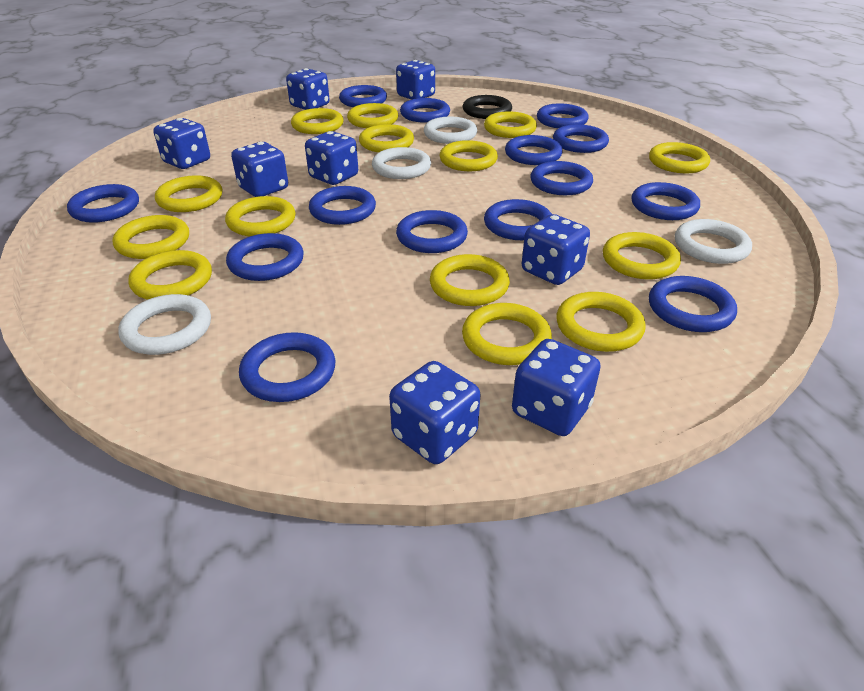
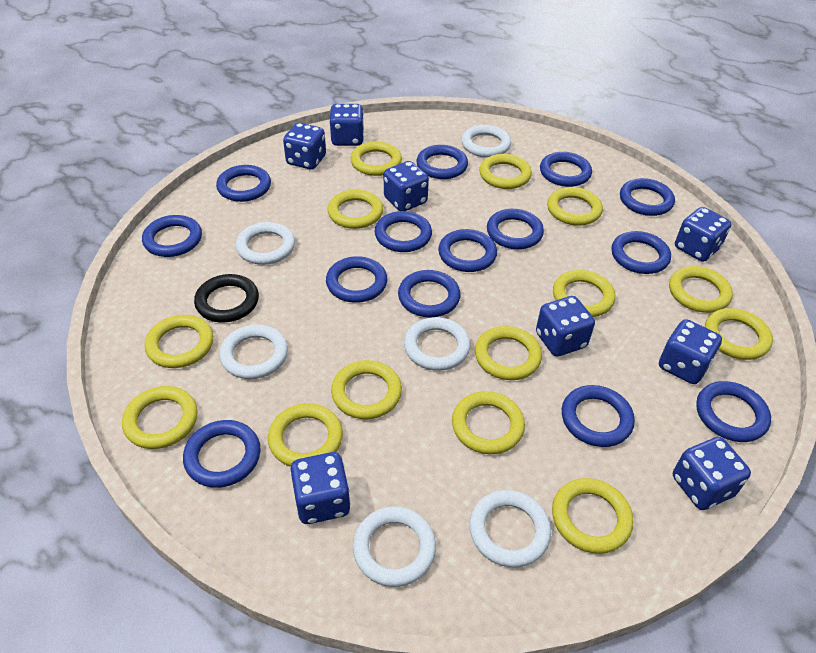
white ring: [119,294,211,355] [372,147,431,179] [424,117,477,144] [675,219,752,264] = 4 -> [219,325,288,379] [236,222,295,265] [353,506,436,587] [404,317,470,371] [461,125,511,158] [469,490,551,568] = 6

